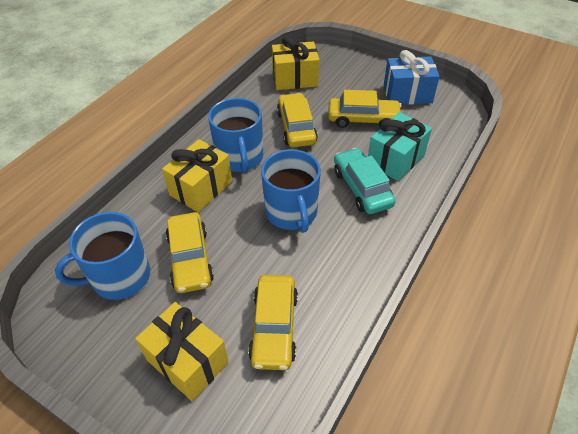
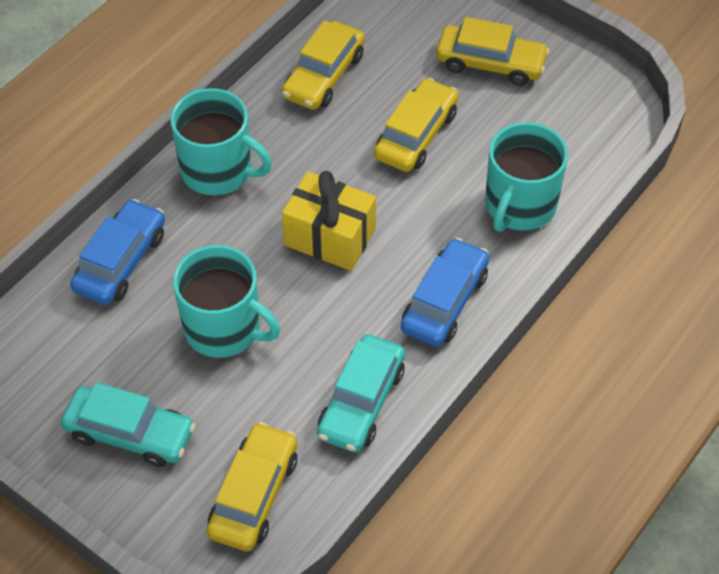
blue car: none = 0 -> [70,199,165,305] [401,238,489,347] = 2
blue gift: [384,50,440,105] = 1 -> none = 0
blue mug: [55,212,150,300] [208,98,263,173] [261,149,321,233] = 3 -> none = 0
turquoise car: [334,148,396,214] = 1 -> [61,382,196,467] [317,334,405,453] = 2
turquoise gift: [368,112,432,181] = 1 -> none = 0
turquoise mug: none = 0 -> [170,88,272,195] [173,245,280,358] [485,122,568,232] = 3
yellow gift: [135,302,229,401] [162,139,232,212] [272,36,319,90] = 3 -> [282,171,376,271] = 1

